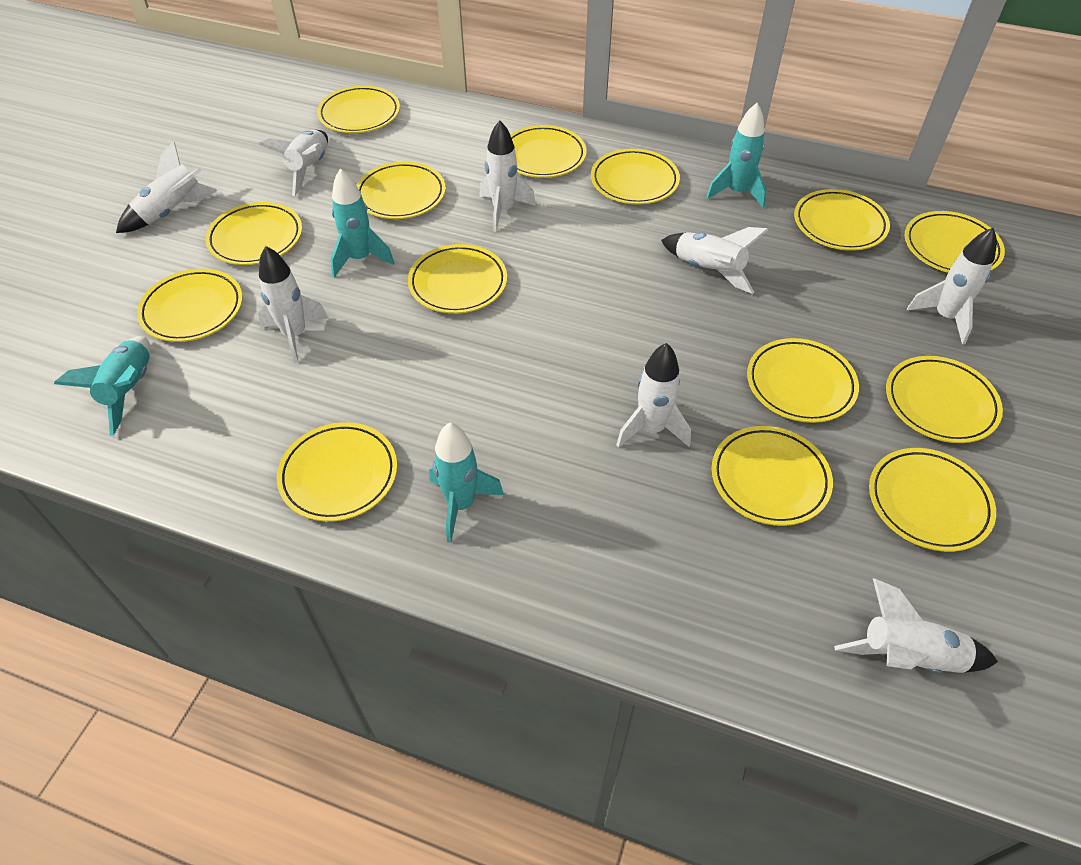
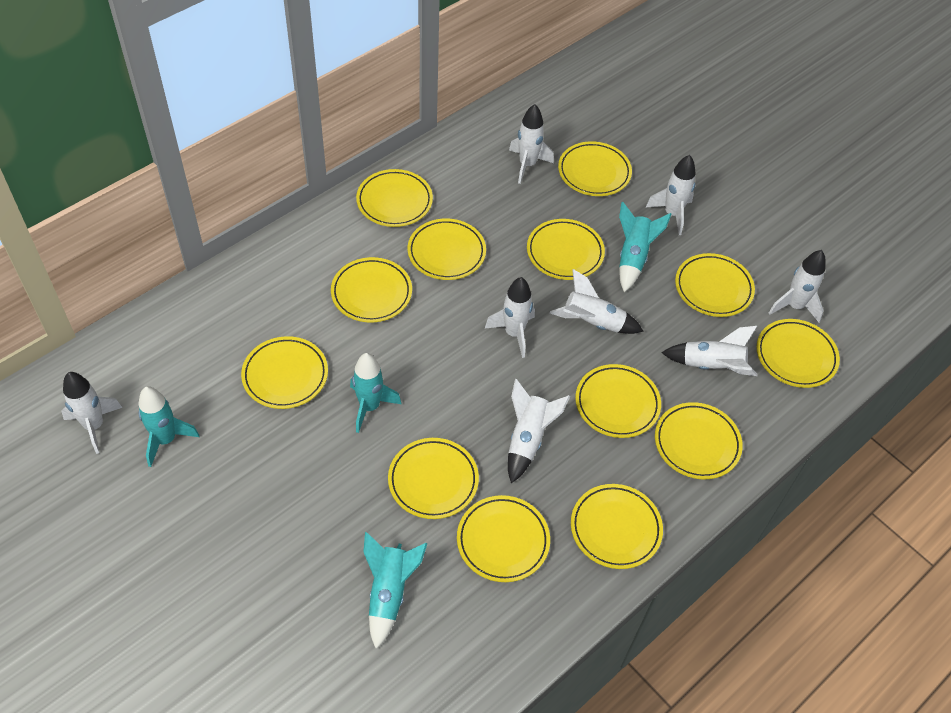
yellow plate: [137,269,243,342] [205,202,302,265] [277,422,397,522] [317,86,400,133] [356,162,446,219] [408,244,507,314] [510,125,587,178] [591,149,680,205] [712,426,833,526] [747,338,859,423] [794,189,890,251] [869,448,996,552] [886,356,1003,443] [905,211,1005,273] = 14 -> [241,336,328,409] [331,257,412,322] [356,169,433,227] [388,438,479,519] [408,219,486,280] [457,495,550,582] [527,219,605,280] [558,141,632,196] [571,484,663,569] [575,364,661,438] [655,402,743,479] [675,253,755,317] [756,319,840,388] = 13

